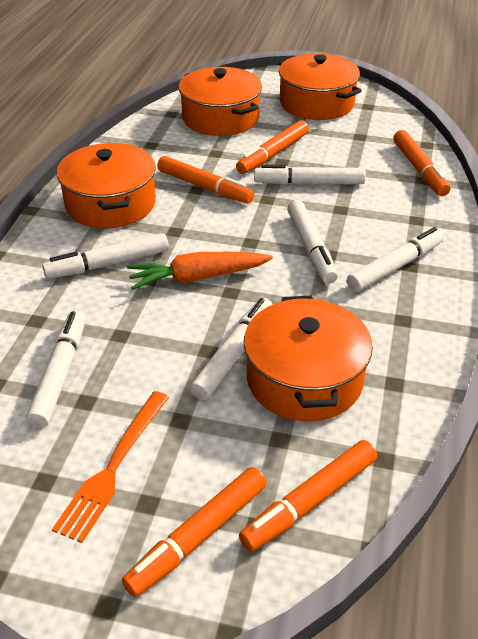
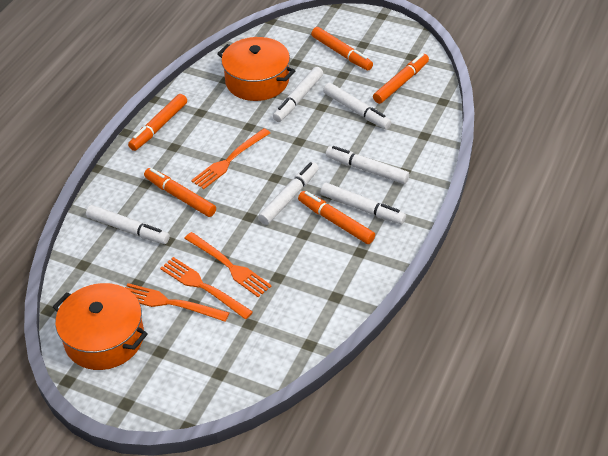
orange carrot: [127,252,273,290] = 1 -> none = 0
orange fork: [52,391,169,543] = 1 -> [125,283,230,322] [160,257,253,319] [184,232,272,297] [191,128,270,189] = 4
orange pot: [57,143,156,228] [178,67,262,136] [244,295,373,421] [279,54,362,120] = 4 -> [53,283,148,370] [217,37,295,101] = 2

